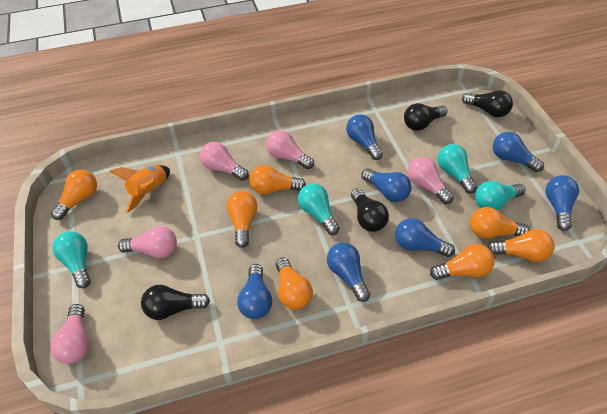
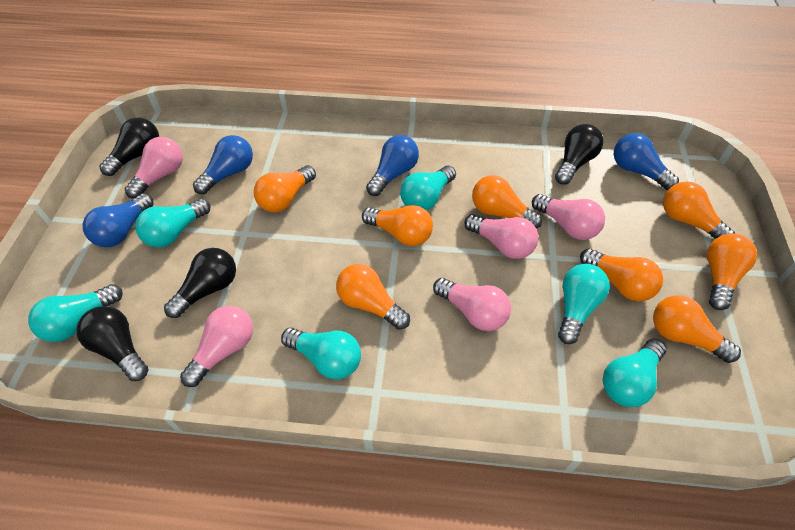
blue light bulb: [237,264,272,319] [327,242,370,302] [346,114,383,160] [362,168,412,202] [395,218,455,257] [493,132,544,172] [546,175,579,231] = 7 -> [82,193,154,247] [193,135,253,194] [366,135,419,196] [614,133,679,190] = 4
orange light bulb: [51,170,97,220] [226,191,257,248] [249,165,306,195] [276,257,313,310] [430,244,494,280] [470,207,530,239] [487,229,555,262] = 7 -> [254,165,316,212] [336,264,410,330] [362,205,433,246] [472,175,542,229] [580,248,663,301] [653,295,741,363] [663,181,735,239] [707,233,757,310] = 8
orange rocket: [109,165,170,213] = 1 -> none = 0
turquoise light bulb: [53,231,91,288] [298,183,340,235] [438,144,477,194] [475,181,525,210] = 4 -> [28,284,123,342] [135,198,210,248] [281,328,361,379] [400,165,456,211] [558,264,610,344] [603,339,666,407] = 6

